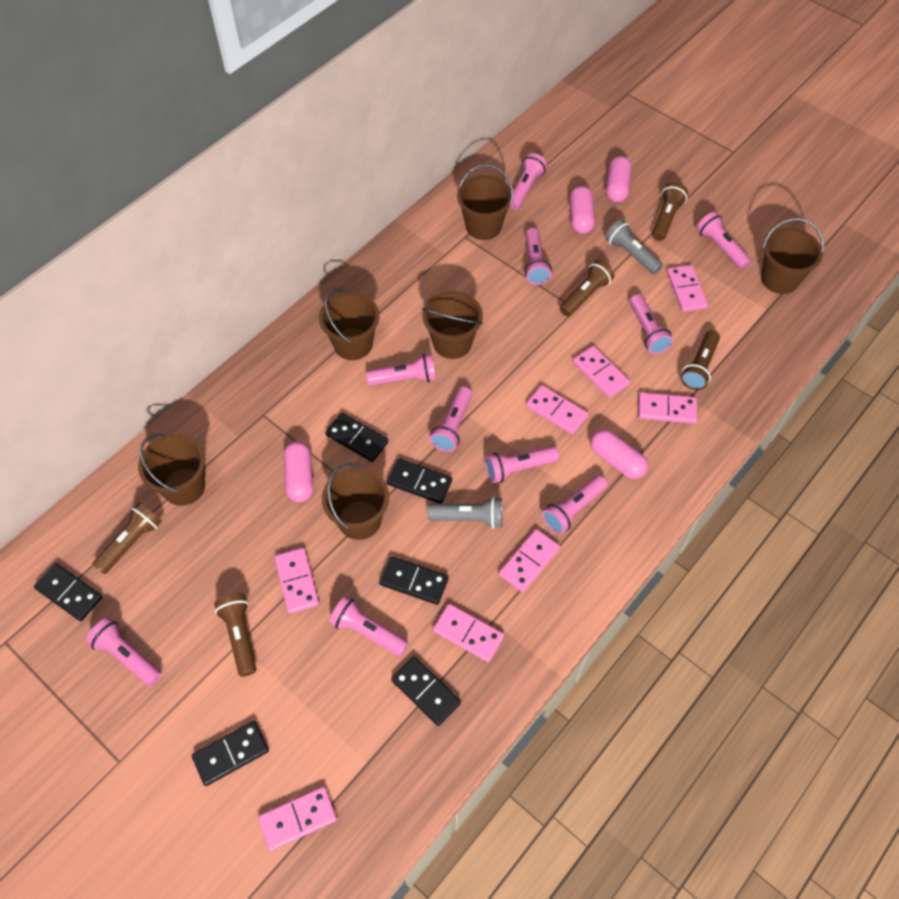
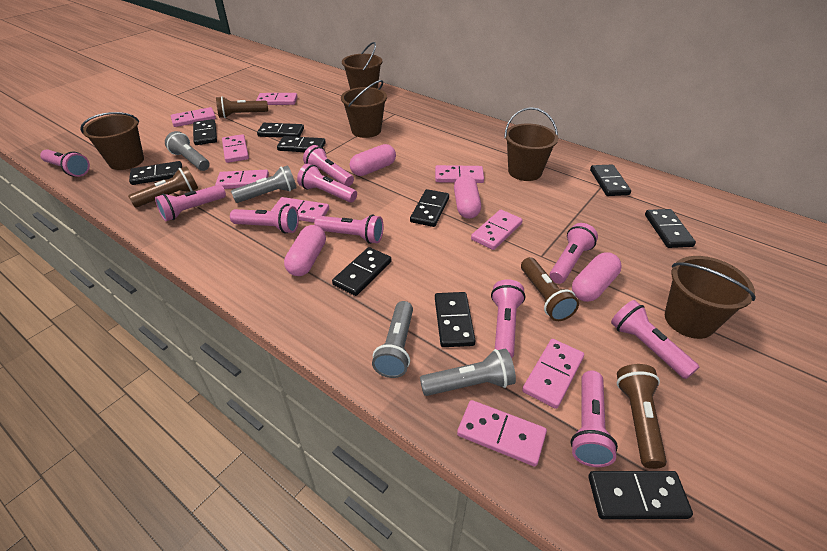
black domino: [34,563,103,621] [192,721,269,786] [325,413,388,462] [379,556,449,605] [387,458,452,504] [391,656,461,726] = 6 -> [129,161,182,185] [193,119,217,145] [257,123,304,138] [277,136,326,152] [332,247,391,296] [410,189,449,227] [435,292,476,347] [588,471,693,519] [590,165,631,196] [645,209,696,248] = 10
brown bucket: [138,434,205,506] [319,288,380,360] [322,463,389,540] [422,291,483,359] [457,165,513,240] [761,218,824,294] = 6 -> [80,112,144,170] [341,80,387,138] [342,42,382,89] [504,107,558,181] [665,256,756,339] = 5
brown flashlight: [92,503,162,574] [214,593,256,677] [559,260,614,316] [652,182,688,241] [681,330,720,390] = 5 -> [128,166,198,207] [216,96,268,118] [521,257,579,321] [617,364,667,469] = 4
grey flashlight: [428,497,503,528] [605,220,663,274] = 2 -> [165,131,210,171] [231,165,297,203] [372,301,413,378] [420,348,516,396] = 4
pink domino: [258,786,337,851] [274,548,319,614] [433,604,504,662] [499,529,560,592] [526,385,588,435] [573,346,630,398] [638,392,697,424] [667,265,708,312] = 8 -> [171,107,216,127] [215,170,269,189] [222,134,249,163] [256,93,298,105] [271,197,329,223] [435,165,484,183] [457,400,547,466] [471,210,523,250] [522,339,584,409] = 9

